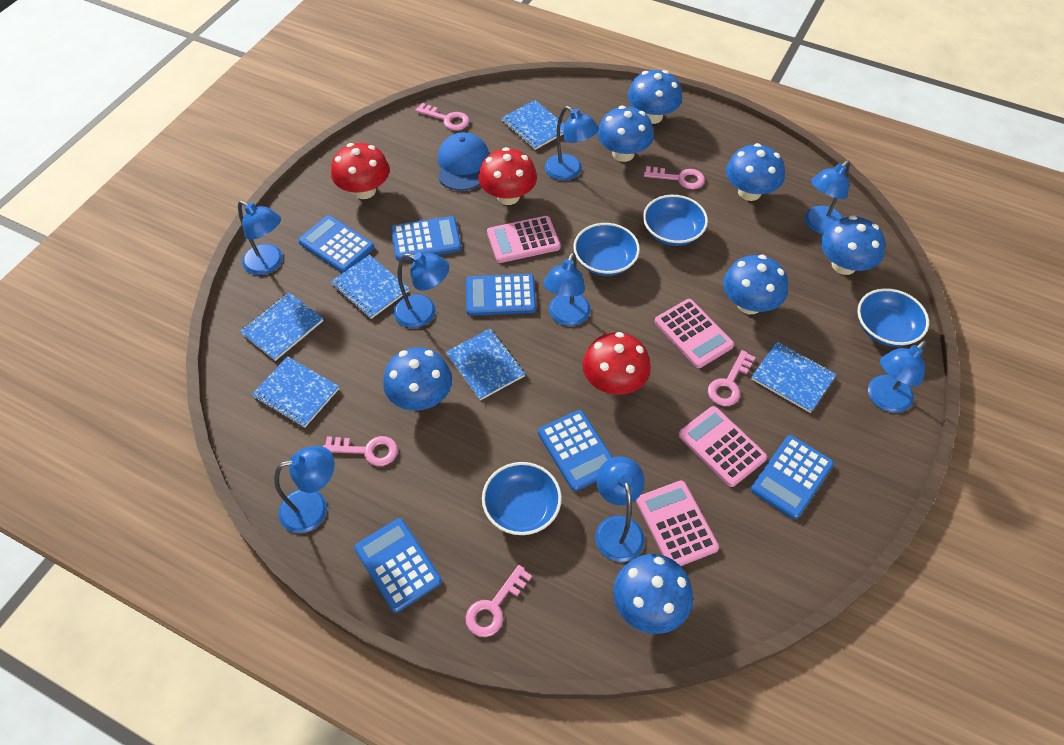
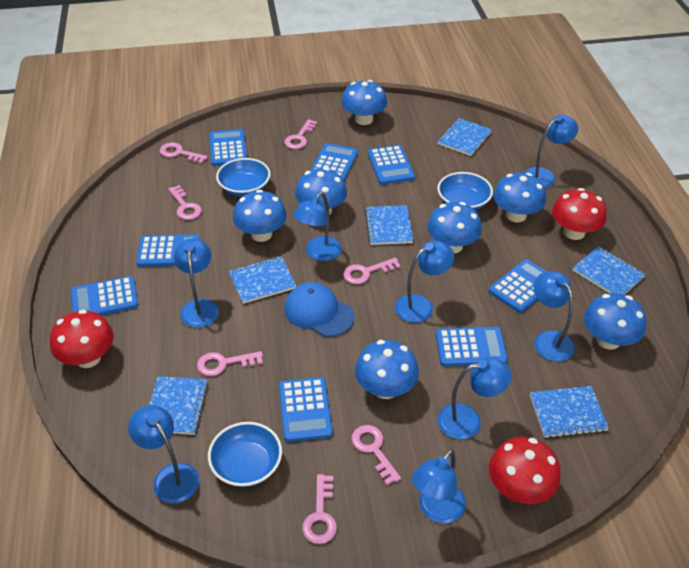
blue bowl: [482,462,562,535] [573,223,640,276] [643,195,708,246] [857,288,929,347] = 4 -> [208,422,282,487] [216,158,271,197] [437,172,493,211] = 3
blue calculator: [298,215,374,273] [354,518,442,613] [391,216,461,261] [466,274,536,316] [538,410,613,491] [751,435,834,519] = 6 -> [71,276,139,315] [136,234,200,267] [209,129,247,166] [279,377,333,442] [311,143,358,181] [368,145,415,185] [436,327,508,366] [489,259,547,313] = 8
pink calculator: [487,216,560,263] [636,481,719,566] [655,299,734,368] [678,406,767,487] = 4 -> none = 0
pink key: [323,436,398,466] [415,103,469,130] [466,565,532,637] [644,166,705,189] [708,350,756,406] = 5 -> [160,142,208,164] [169,185,202,220] [197,351,263,376] [284,119,317,149] [302,474,337,544] [343,257,401,284] [351,425,401,485] = 7

